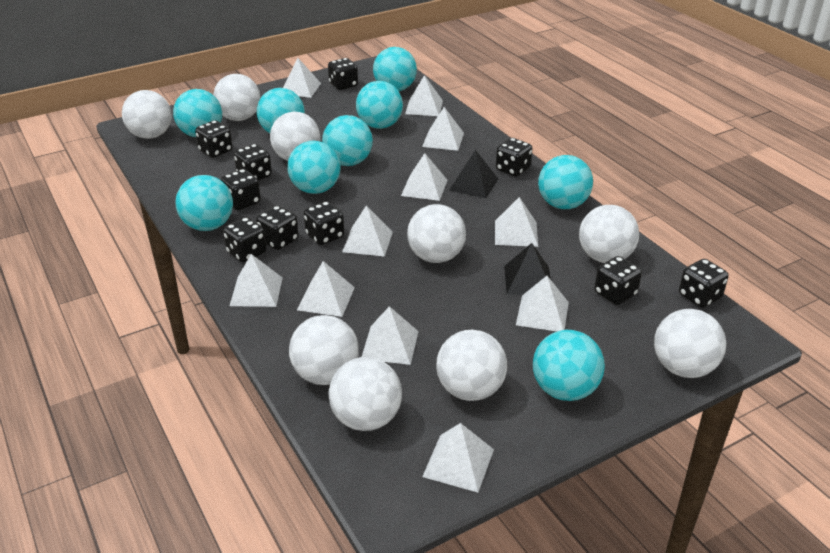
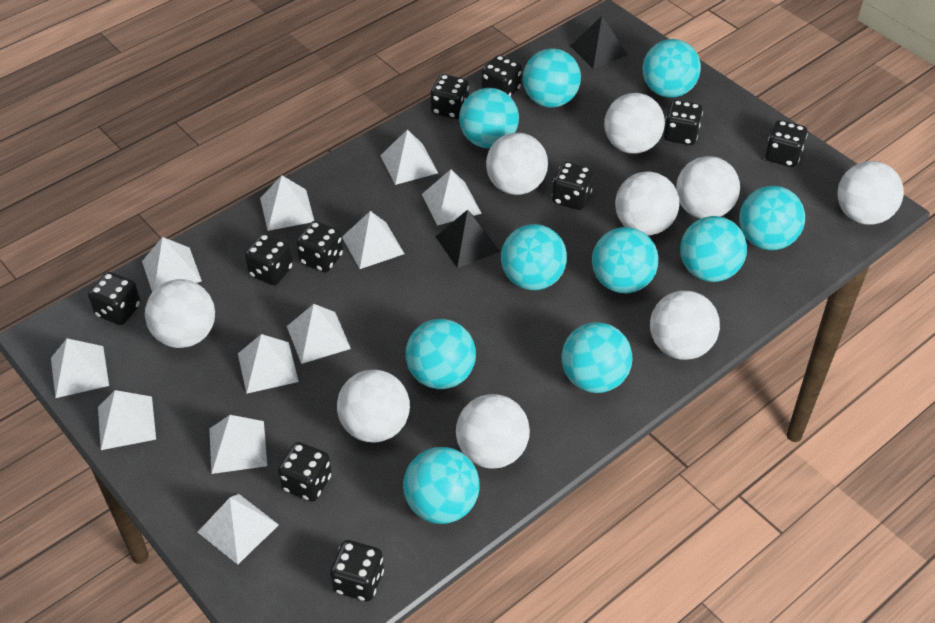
turquoise ball: [173,89,222,137] [176,175,233,231] [257,88,305,133] [287,141,341,194] [322,115,373,166] [356,81,403,129] [373,47,417,91] [533,330,605,401] [538,155,593,209] = 9 -> [403,447,480,524] [406,319,476,389] [459,88,519,148] [501,224,567,290] [523,48,581,108] [561,322,632,393] [592,227,659,293] [643,39,701,98] [680,216,747,282] [739,186,805,250] = 10

